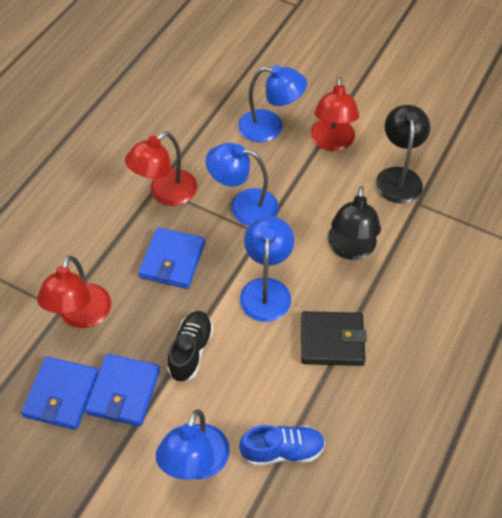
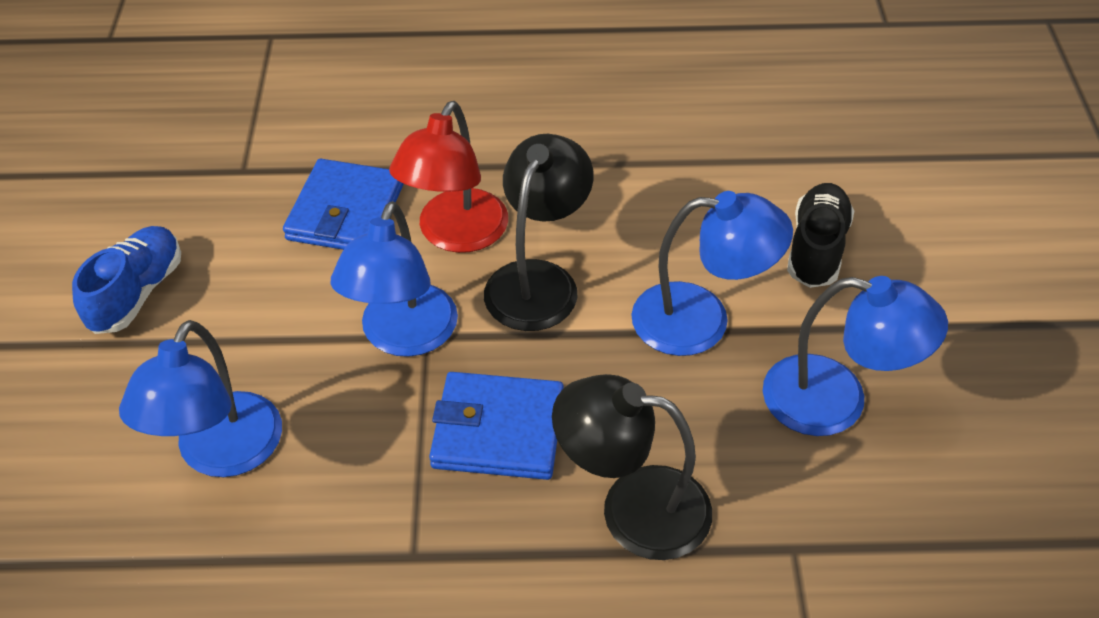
black wallet: [301,311,367,366] = 1 -> none = 0
blue wallet: [21,356,99,430] [85,354,160,427] [138,227,205,289] = 3 -> [283,159,404,250] [429,372,564,480] = 2
red lamp: [37,255,111,328] [125,132,197,206] [310,77,359,151] = 3 -> [389,101,508,253] = 1

